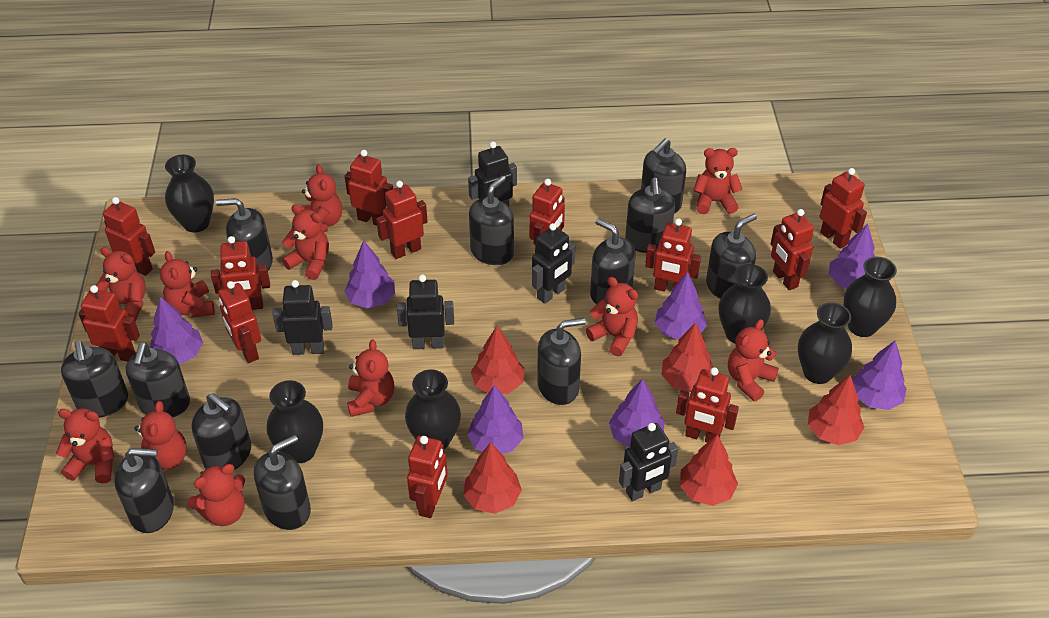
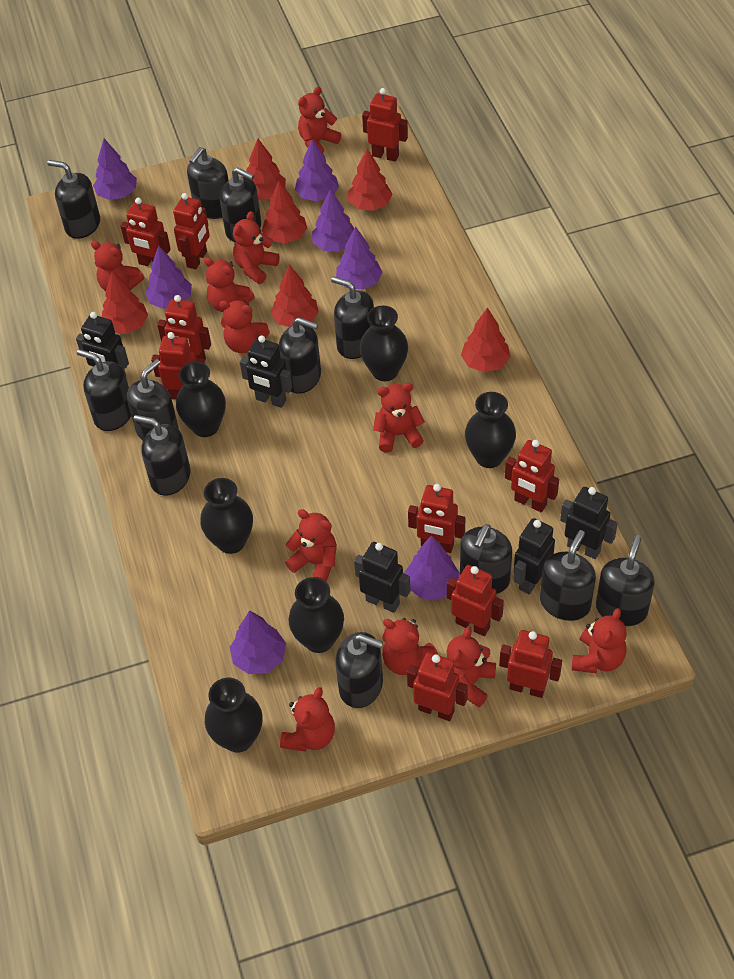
red robot: [78,285,140,362] [103,197,155,276] [211,236,270,310] [218,281,261,363] [345,150,393,226] [376,181,428,259] [407,436,448,518] [529,179,565,253] [645,218,701,292] [676,367,739,443] [771,209,814,290] [820,168,867,249] = 12 -> [121,198,171,266] [151,332,205,400] [157,295,211,362] [173,193,210,269] [362,88,408,162] [407,652,468,721] [408,484,465,553] [447,565,504,636] [499,630,562,698] [505,440,559,512] = 10
red tree: [463,442,522,514] [471,326,525,394] [662,322,713,392] [680,434,738,506] [808,375,864,445] = 5 -> [102,271,148,334] [246,139,286,200] [262,181,307,243] [271,265,319,327] [348,148,393,211] [461,308,510,372] = 6

